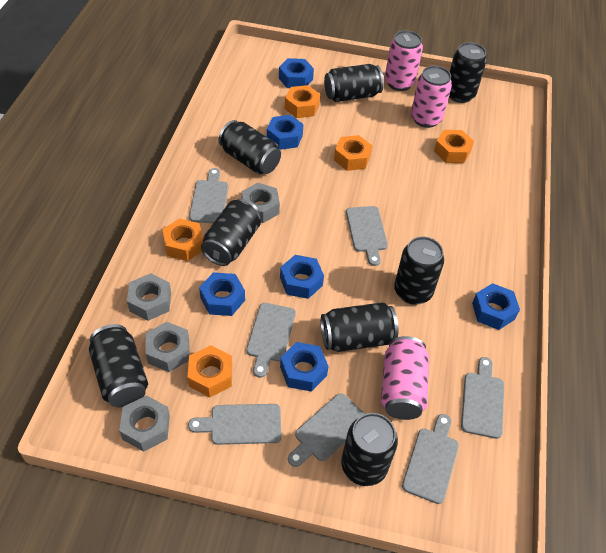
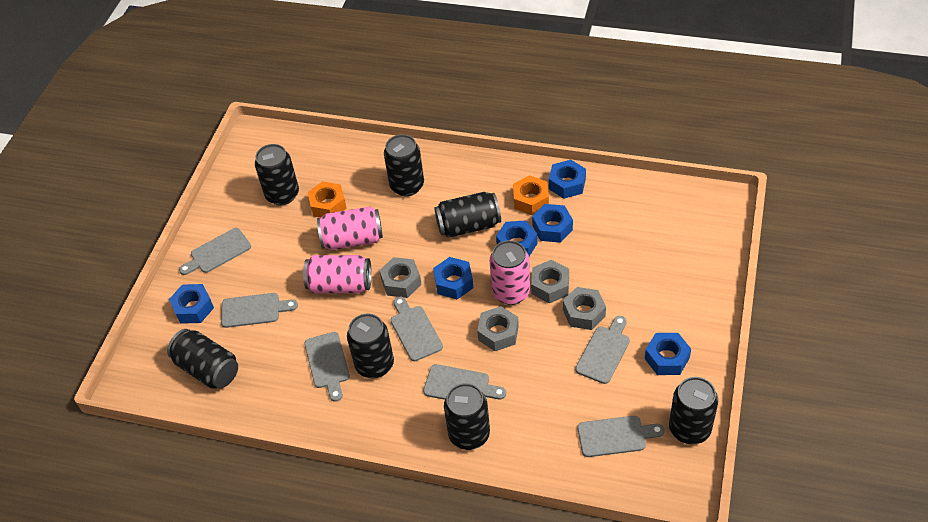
black can: [89,324,148,407] [201,199,261,266] [218,120,281,174] [321,302,399,352] [324,64,384,102] [341,413,398,486] [394,237,444,305] [449,42,487,103] = 8 -> [167,329,238,389] [255,144,299,205] [347,314,394,378] [384,134,424,196] [434,192,501,238] [444,383,490,450] [669,377,718,444] = 7
orange nut: [162,218,203,261] [188,345,232,397] [285,85,320,118] [334,135,372,171] [434,130,474,163] = 5 -> [307,181,347,218] [513,175,549,215] = 2

